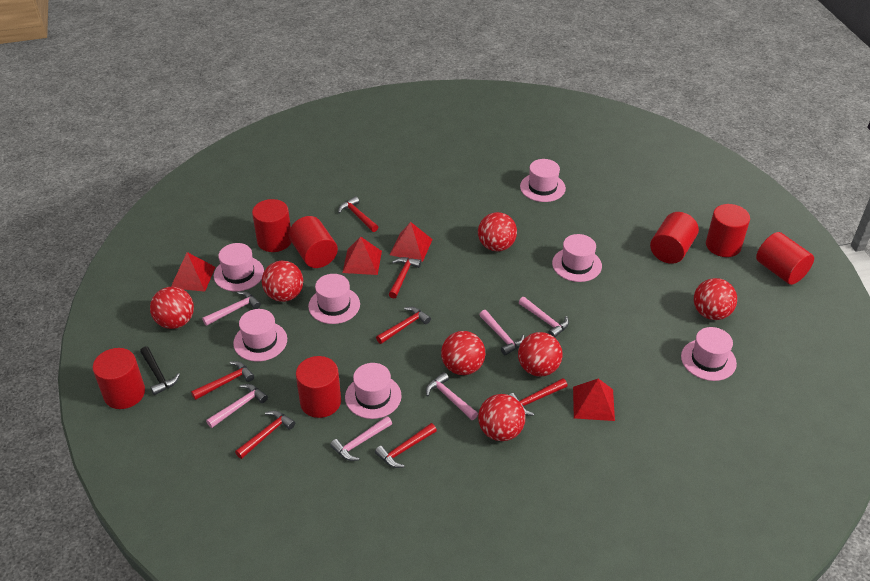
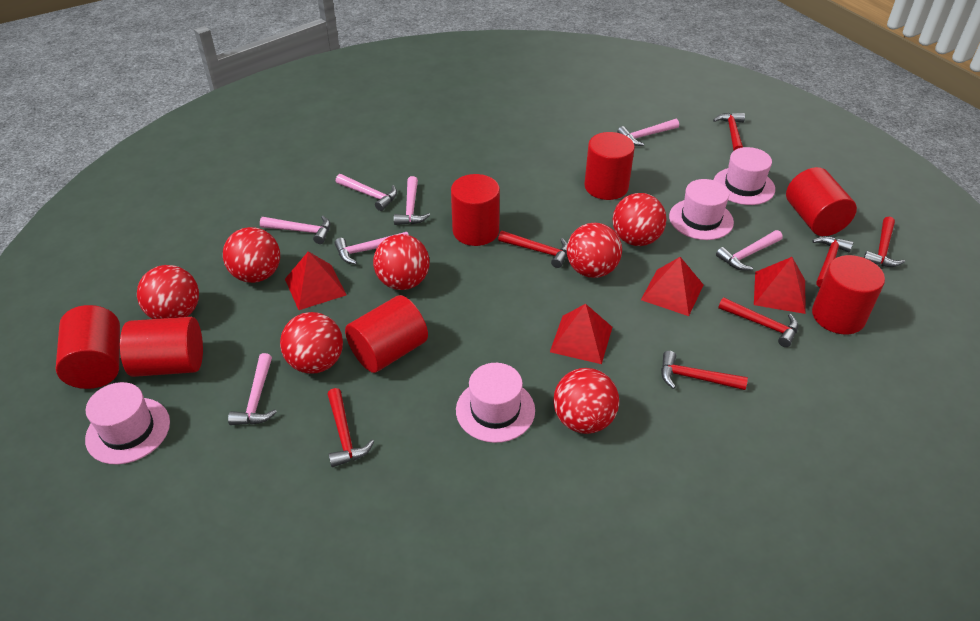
black hammer: [140,346,180,395] = 1 -> none = 0
pink hammer: [202,291,261,326] [206,384,268,428] [330,416,392,461] [426,372,478,420] [479,310,525,355] [519,297,569,337] = 6 -> [228,353,277,425] [260,216,330,244] [335,232,409,264] [336,174,397,211] [394,176,430,225] [617,119,679,146] [716,230,783,271] = 7
pink hat: [214,243,264,291] [233,309,287,362] [308,274,360,324] [345,363,402,419] [520,159,566,202] [552,234,602,282] [681,327,737,381] = 7 -> [85,382,170,465] [456,363,535,443] [669,179,734,240] [714,147,775,205] = 4

